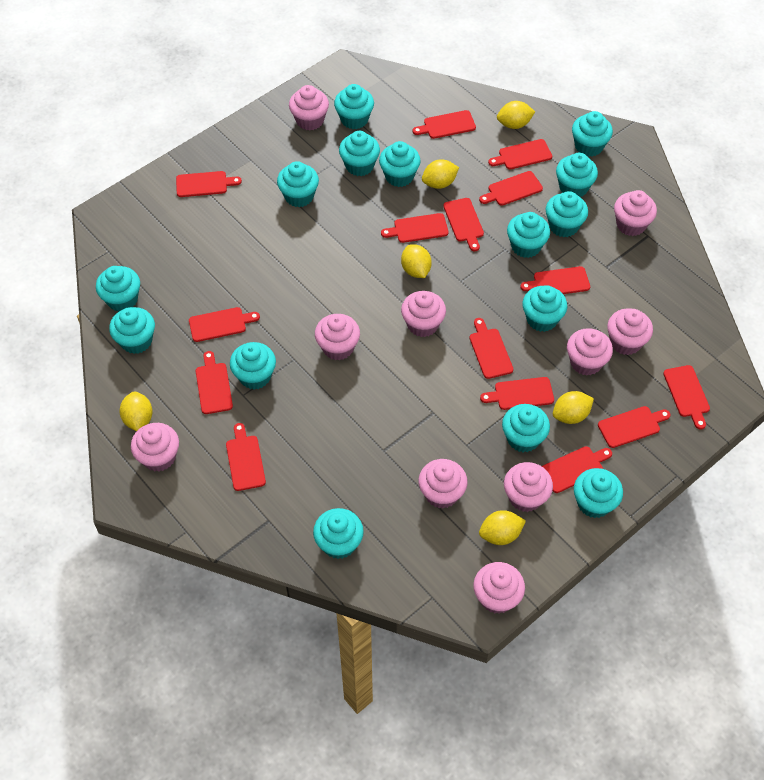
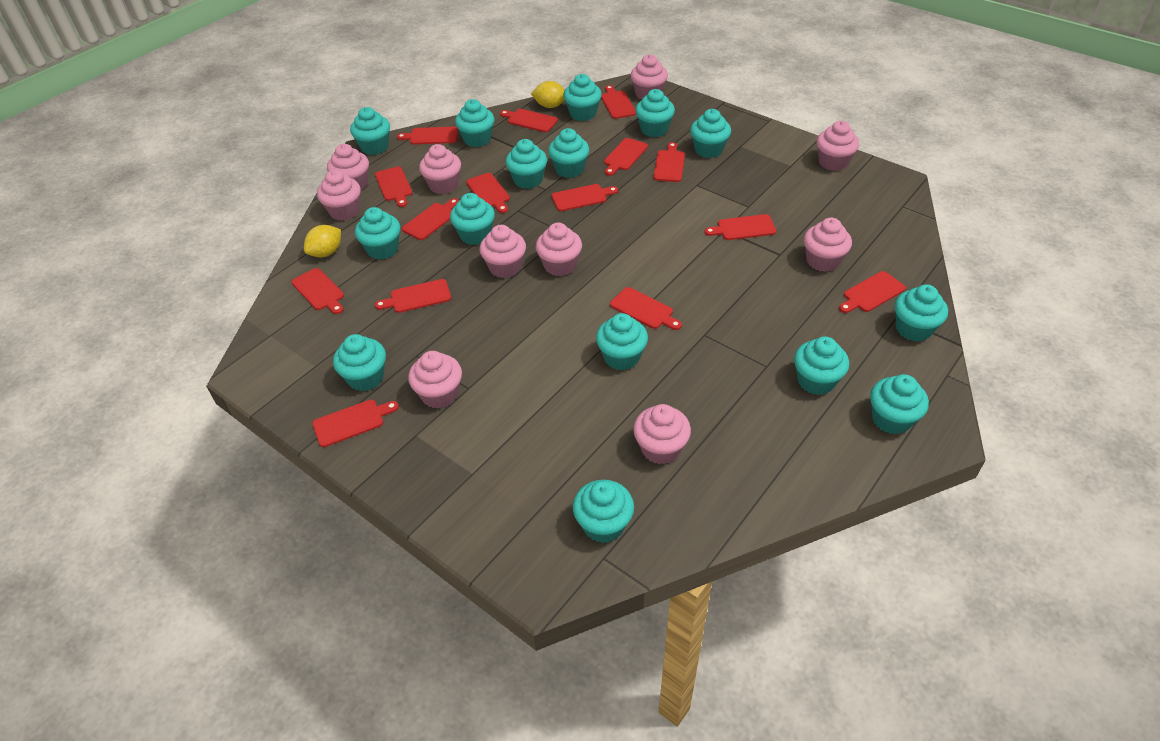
yellow lemon: [119,391,153,431] [401,244,432,278] [422,159,459,189] [479,510,526,545] [497,101,535,129] [553,391,594,424] = 6 -> [304,225,341,257] [531,81,565,108] = 2

